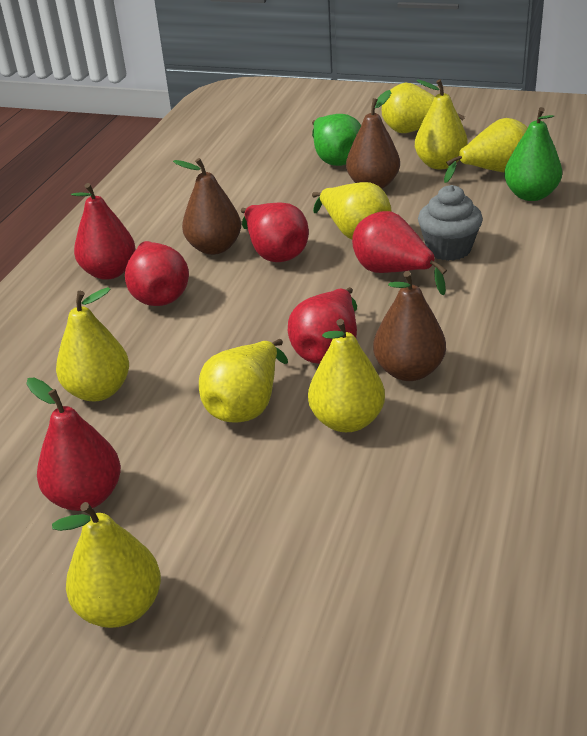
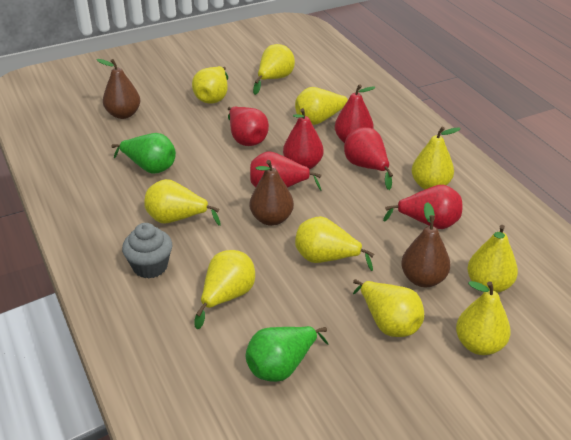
yellow pear: [52,502,161,628] [56,287,129,402] [199,339,288,423] [308,319,385,432] [312,182,392,240] [382,82,465,133] [415,80,468,169] [444,118,528,183] = 8 -> [144,179,221,226] [192,66,228,104] [194,250,255,329] [253,44,295,95] [295,87,348,125] [295,216,374,271] [353,279,424,337] [412,127,461,189] [456,281,511,355] [467,225,518,293] = 10

